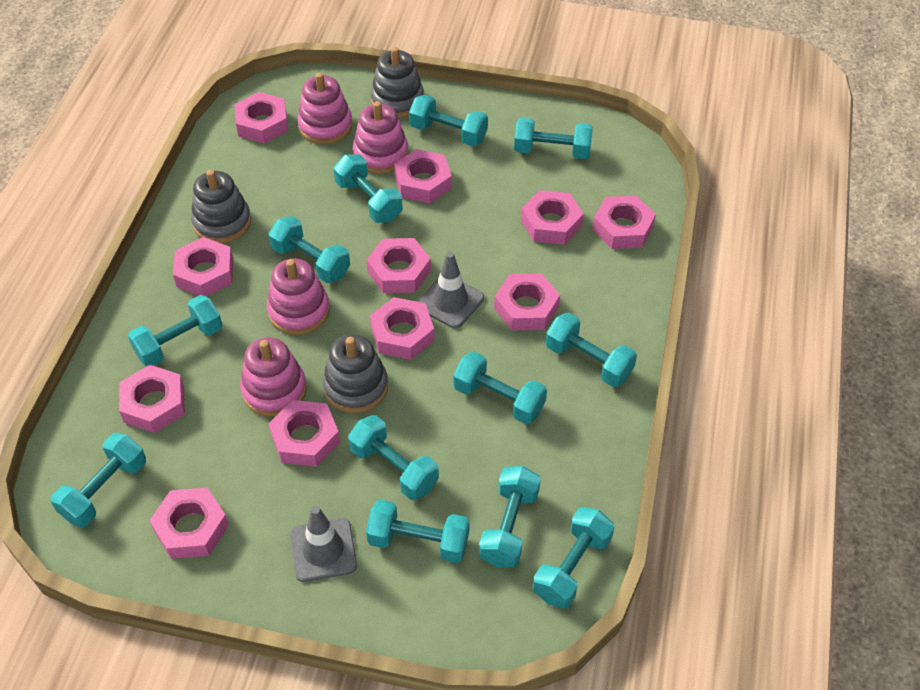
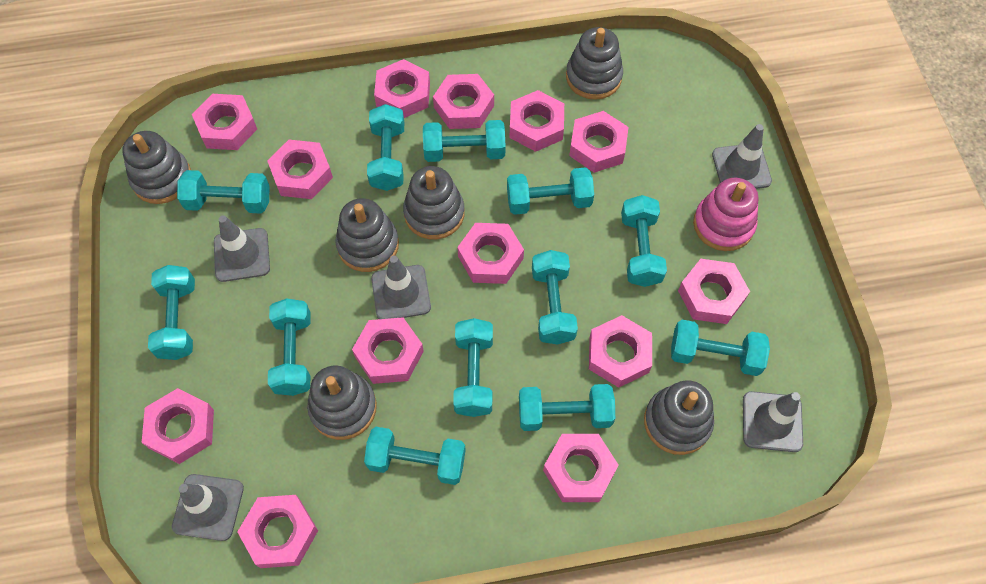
grey stacking toy: [191,170,251,244] [323,334,388,413] [371,47,424,118] = 3 -> [122,131,191,204] [307,366,377,440] [335,198,399,272] [403,166,465,239] [566,27,623,100] [644,380,714,455] = 6
grey traffic cone: [290,506,357,582] [417,252,484,329] = 2 -> [172,474,244,541] [214,215,270,282] [371,256,431,319] [712,124,772,189] [743,391,803,452] = 5
pink nut: [119,365,185,433] [149,488,229,559] [173,237,233,296] [235,92,288,144] [268,400,340,467] [367,238,431,293] [370,297,435,360] [394,149,452,204] [494,274,560,331] [521,190,583,245] [593,195,656,249] = 11 -> [142,388,214,464] [192,94,257,150] [237,495,318,568] [267,140,333,199] [352,317,424,384] [374,59,430,118] [433,74,494,129] [457,223,524,284] [510,90,564,152] [543,434,618,502] [569,111,629,173] [589,315,652,388] [678,259,750,324] = 13
pink stacking toy: [240,337,307,417] [267,259,330,335] [297,73,353,145] [353,101,409,174] = 4 -> [693,178,759,251] = 1

